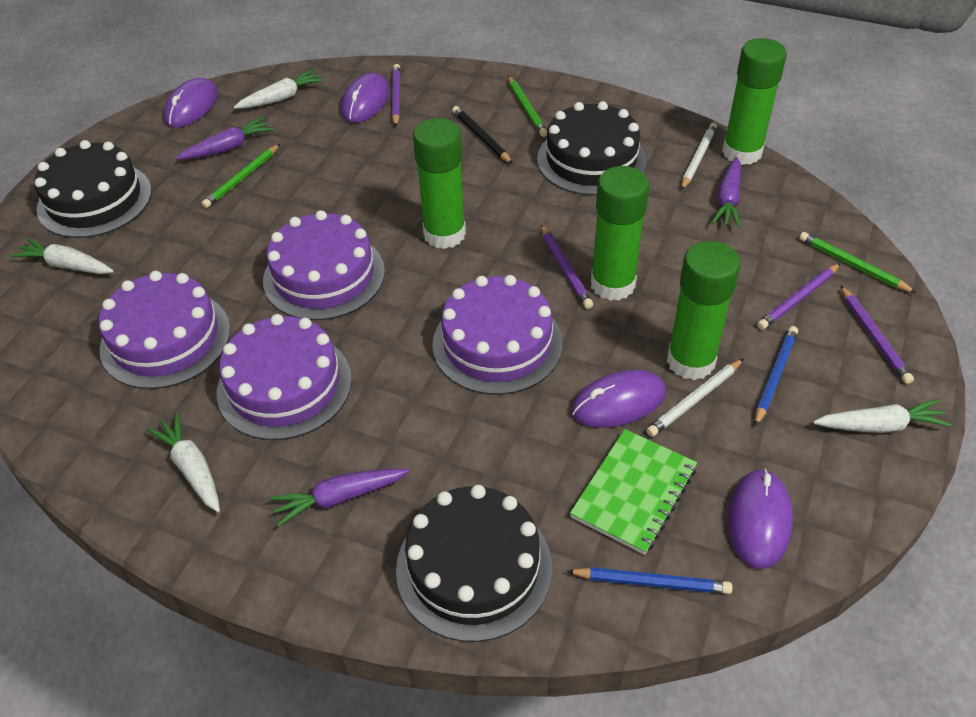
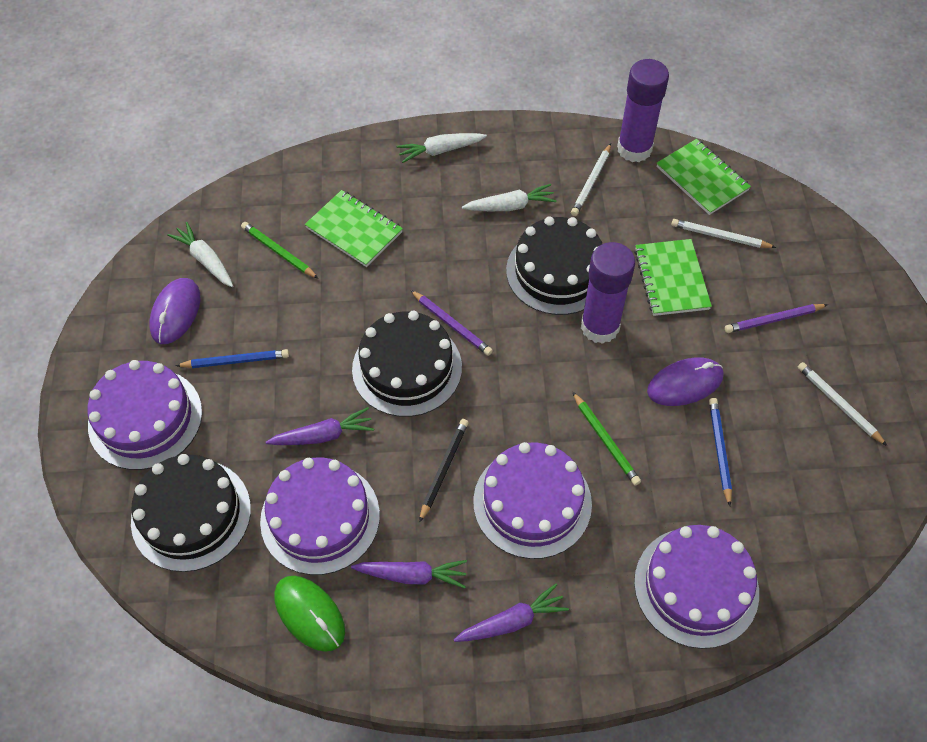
green glue stick: [413,118,466,249] [591,166,649,301] [667,241,740,380] [722,38,787,165] = 4 -> none = 0
green mouse: none = 0 -> [274,576,345,652] = 1
green notebook: [570,429,697,555] = 1 -> [305,190,403,267] [634,239,712,316] [657,139,751,215] = 3
green pencil: [201,144,280,208] [508,76,547,137] [799,232,916,293] = 3 -> [241,222,319,279] [573,392,641,485] = 2
purple glue stick: none = 0 -> [581,242,635,344] [617,59,669,162] = 2
purple mouse: [163,78,218,128] [341,73,390,123] [571,370,666,428] [728,469,793,569] = 4 -> [149,278,201,344] [647,357,724,406] = 2
purple pencil: [392,64,401,127] [541,225,593,309] [757,263,841,330] [840,285,914,384] = 4 -> [410,290,493,356] [725,304,828,333] = 2
white carrot: [10,238,114,274] [147,413,220,512] [234,69,324,109] [813,399,952,433] = 4 -> [167,222,233,287] [396,133,487,163] [462,184,557,211] = 3
white pencil: [646,358,744,437] [681,123,717,190] = 2 -> [571,143,611,216] [671,219,776,248] [798,362,887,446] = 3

